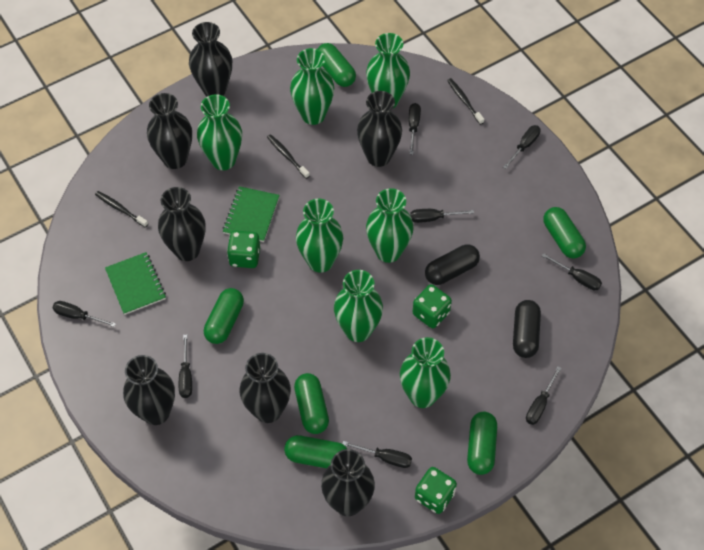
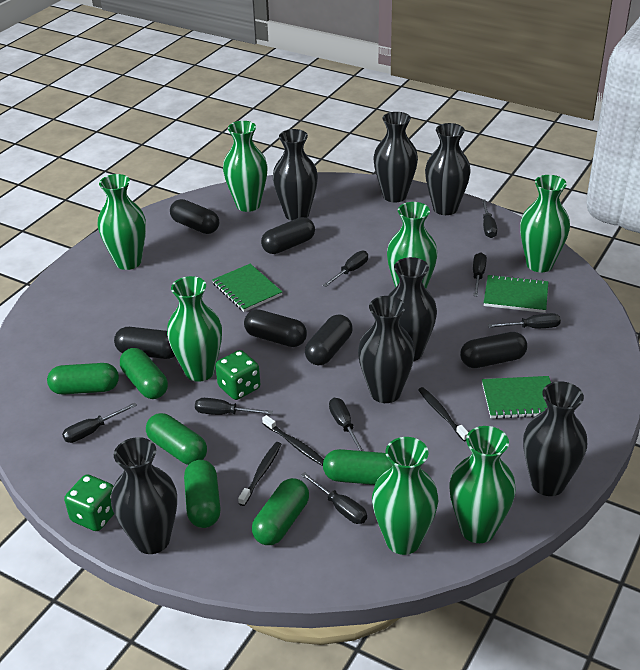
black capsule: [425,244,480,285] [513,300,541,358] = 2 -> [114,327,175,359] [170,199,219,234] [244,309,307,347] [261,217,315,254] [305,314,353,365] [460,332,527,368] = 6
green dice: [227,230,260,268] [413,284,452,328] [415,467,457,514] = 3 -> [64,474,114,531] [215,350,260,400] = 2
green notebook: [105,252,166,315] [223,186,280,242] = 2 -> [212,264,282,312] [482,376,551,419] [484,274,548,313] = 3

